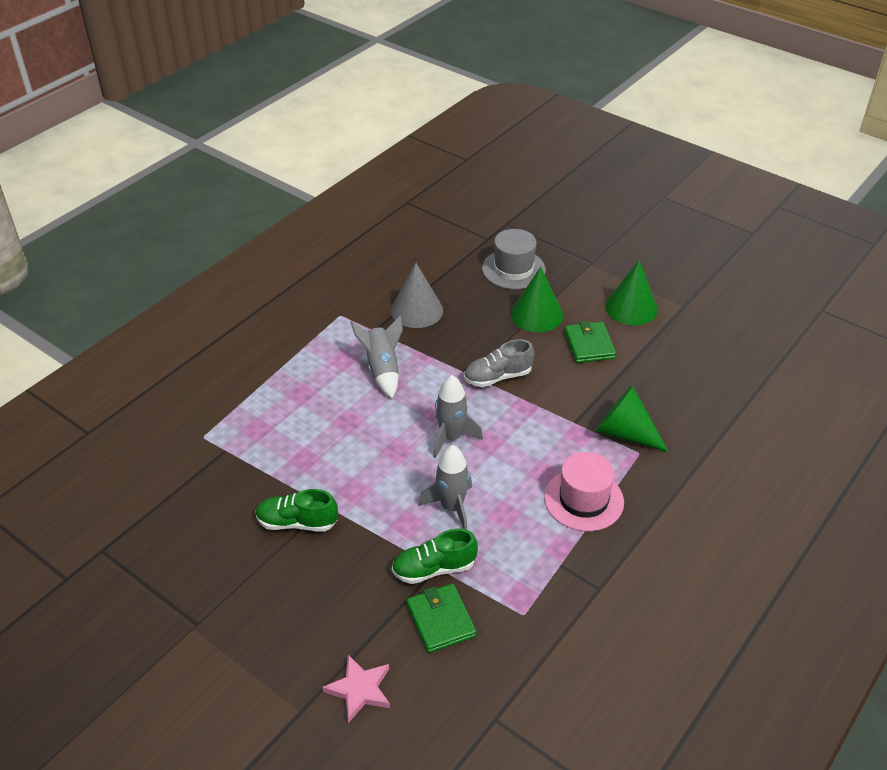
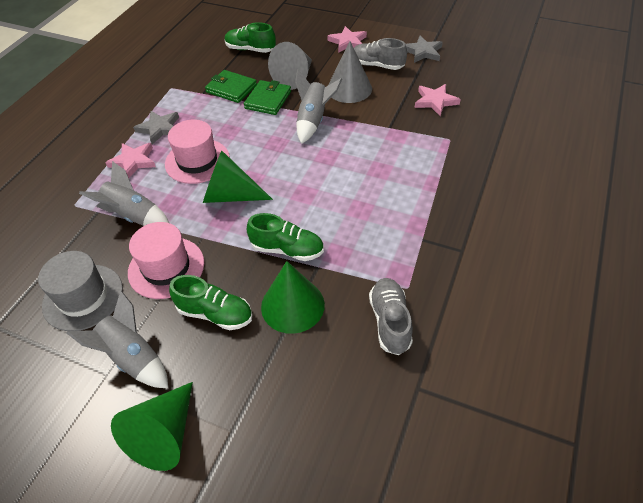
green shoe: [255,489,338,532] [392,529,478,584] = 2 -> [169,275,252,330] [225,22,276,53] [247,213,324,261] = 3
grey cone: [391,263,443,328] = 1 -> [268,42,312,90] [328,41,372,103] = 2
grey shoe: [464,339,535,387] = 1 -> [354,38,407,70] [369,278,413,355] = 2
grey star: none = 0 -> [133,111,179,144] [406,36,443,63] = 2
pink hat: [544,452,624,531] = 1 -> [128,222,204,299] [165,119,230,184] = 2
pink star: [322,655,390,723] = 1 -> [105,143,156,178] [327,26,367,53] [415,84,461,116] = 3

